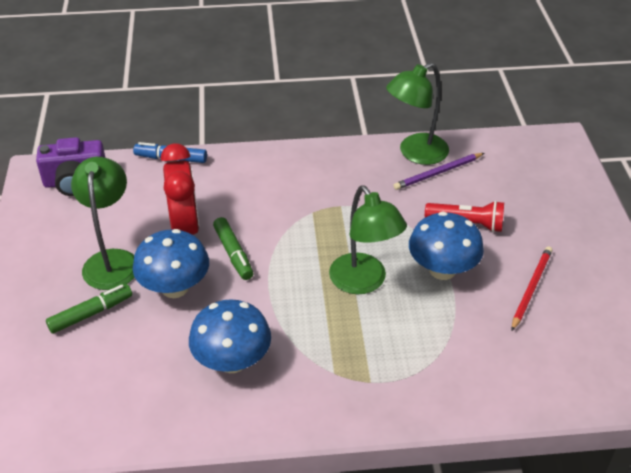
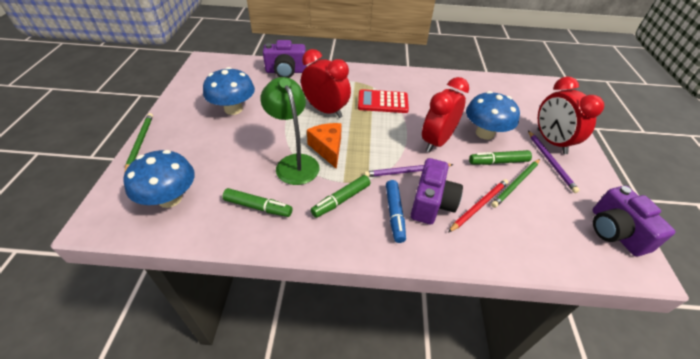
green lamp: [71,157,135,290] [329,186,407,294] [386,62,449,165] = 3 -> [261,77,319,185] = 1
green marker: [46,284,132,334] [213,217,254,280] = 2 -> [222,188,292,217] [311,175,371,218] [469,150,532,165] = 3
green pencil: none = 0 -> [125,113,153,171] [491,159,540,208] = 2
orange cheese: none = 0 -> [307,123,342,169] = 1
purple camera: [36,137,105,196] = 1 -> [263,40,306,78] [411,158,463,224] [592,186,675,256] = 3
purple pencil: [393,153,484,190] = 1 -> [364,164,454,177] [528,131,580,193] = 2
red calculator: none = 0 -> [358,89,409,113] = 1
red clock: [161,143,199,235] = 1 -> [301,49,351,118] [422,77,469,153] [538,76,604,154] = 3
red flashlight: [425,201,504,232] = 1 -> none = 0

